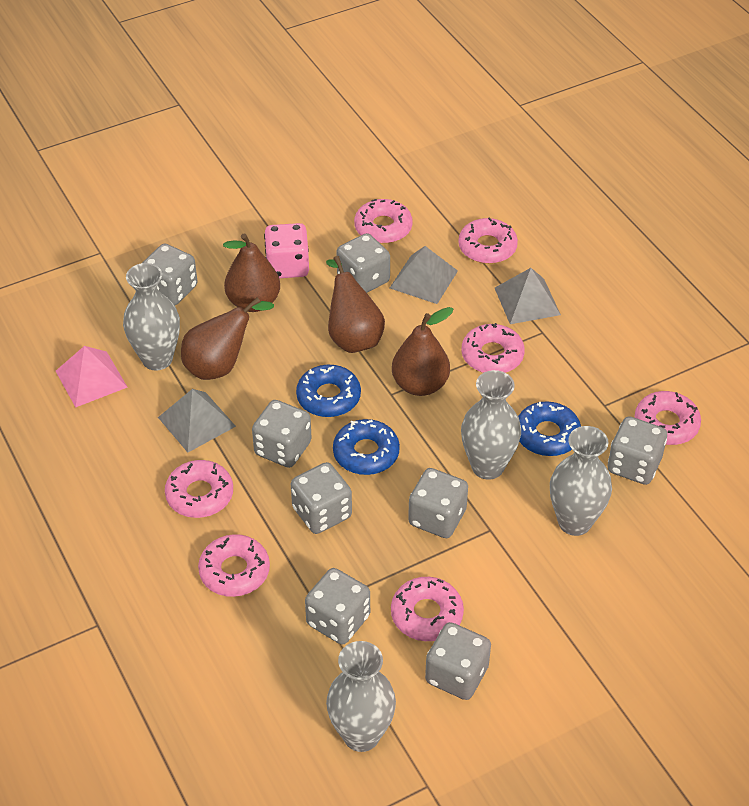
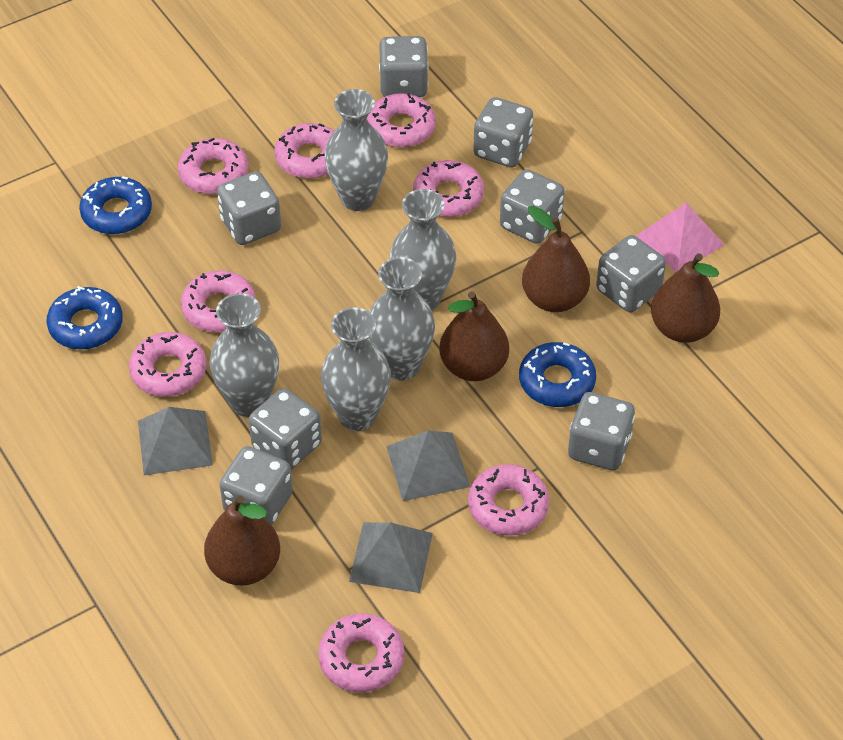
grey vase: [123,263,180,370] [326,641,396,752] [461,370,521,480] [550,426,612,536] = 4 -> [209,293,279,417] [321,307,391,431] [325,89,388,211] [369,257,435,381] [390,189,456,310] = 5
pink dice: [264,223,309,278] = 1 -> none = 0
pink donut: [165,460,233,518] [198,534,270,597] [354,199,413,244] [391,577,464,641] [458,217,518,264] [461,323,525,373] [635,391,701,445] = 7 -> [129,332,206,397] [178,138,249,194] [181,270,256,332] [274,123,334,179] [318,613,404,692] [367,93,436,148] [413,160,484,217] [468,464,549,536] = 8

